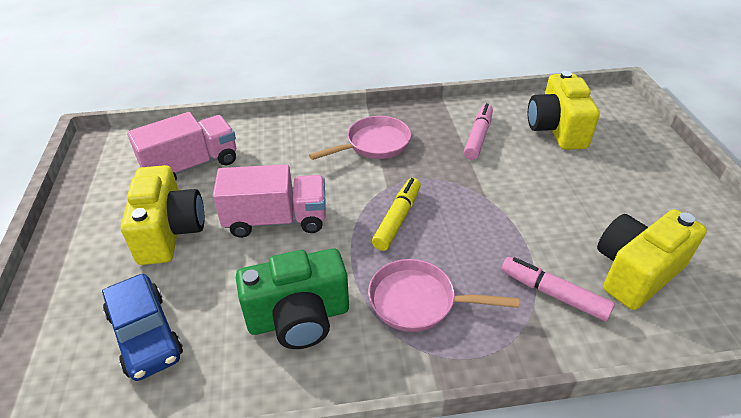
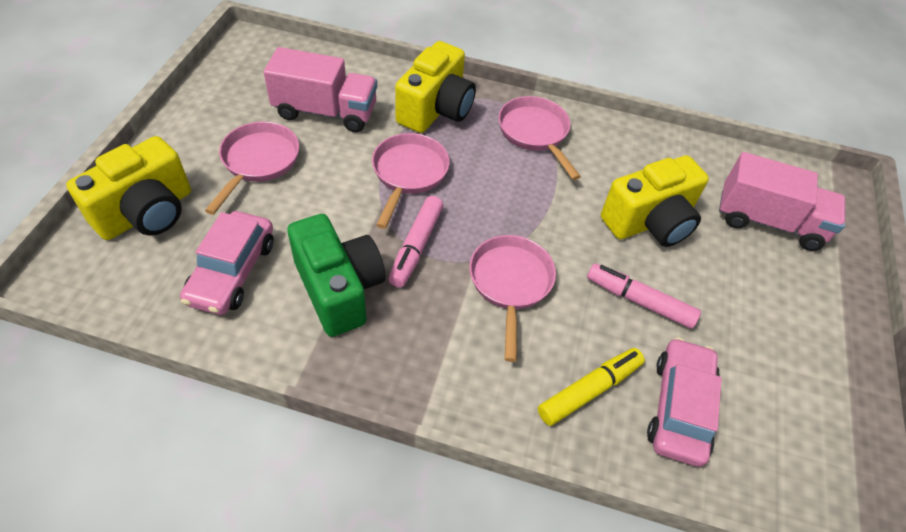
blue car: [102,274,183,381] = 1 -> none = 0
pink car: none = 0 -> [180,211,274,315] [647,337,722,467] = 2
pink pan: [309,116,411,160] [368,259,519,332] = 2 -> [205,121,299,215] [372,133,450,229] [469,235,556,362] [499,96,581,180] = 4

